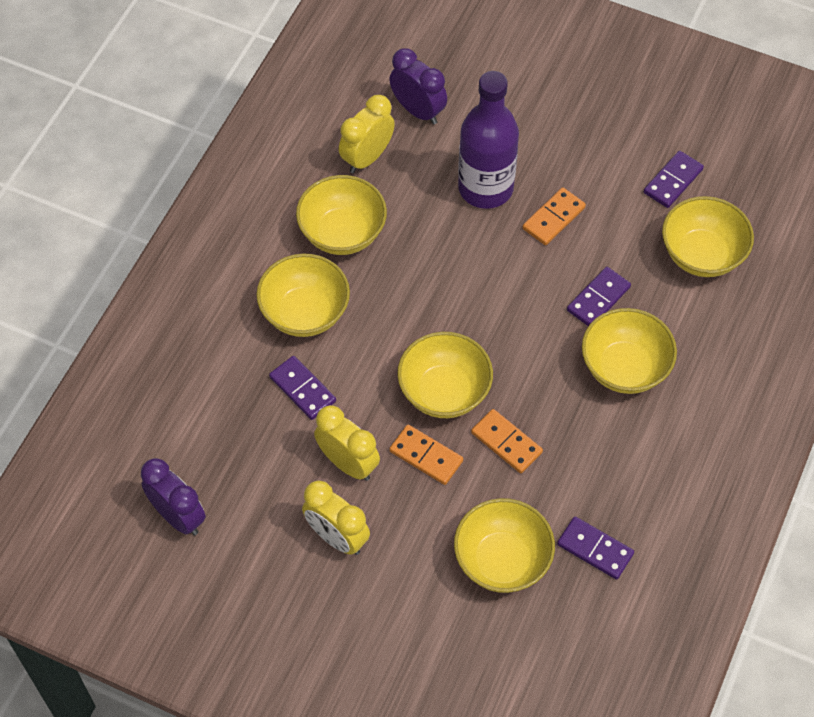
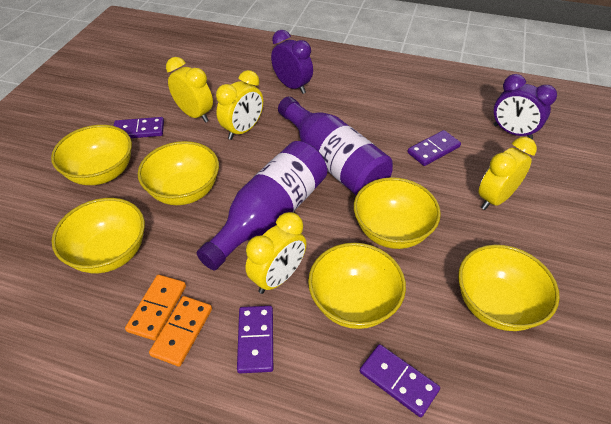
orange domino: [389,425,463,485] [471,409,543,473] [523,187,586,245] = 3 -> [125,275,186,341] [149,296,212,367] = 2
purple bottle: [458,71,519,209] = 1 -> [197,141,327,270] [278,96,393,195] = 2
yellow clock: [302,480,370,555] [314,405,380,481] [339,95,395,173] = 3 -> [166,57,213,123] [216,70,263,140] [245,212,306,294] [478,137,537,210] = 4

